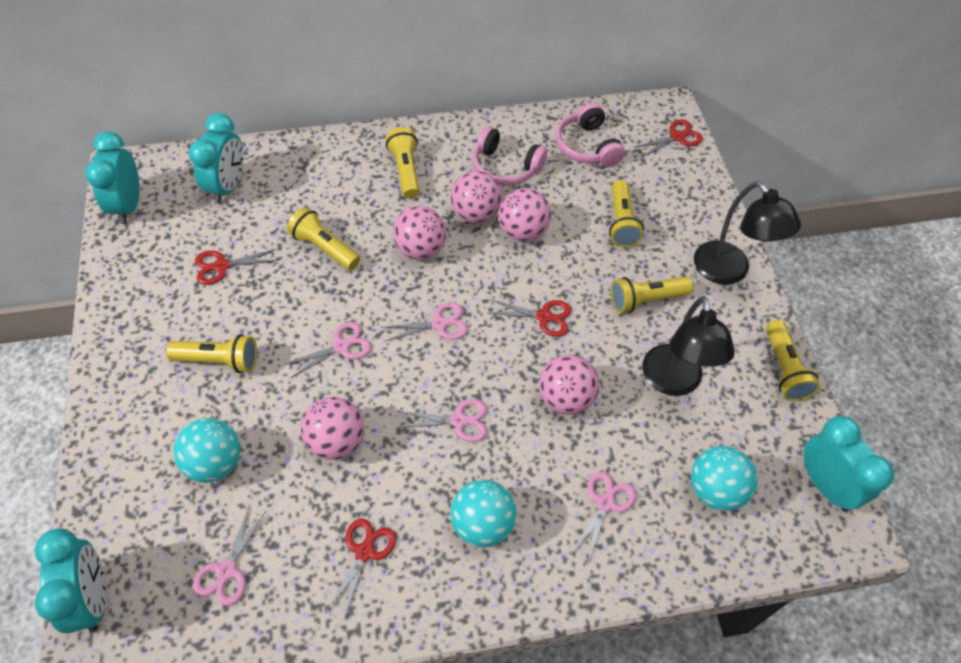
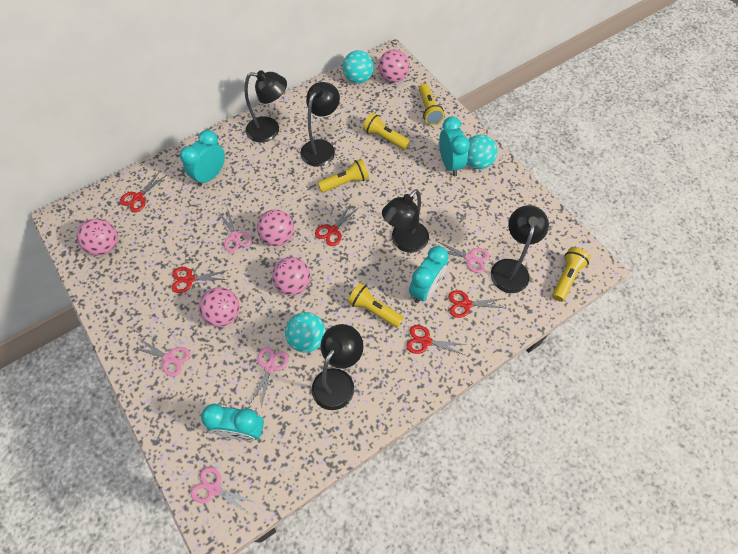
black lamp: [643,296,735,396] [694,181,801,285] = 2 -> [244,70,287,143] [300,82,340,167] [312,324,363,410] [382,189,429,253] [491,205,549,293] = 5
pink headphones: [473,126,547,186] [556,103,625,167] = 2 -> none = 0
red scissors: [195,249,278,285] [326,519,396,619] [488,299,571,337] [634,119,703,157] = 4 -> [120,171,167,212] [172,267,228,293] [315,203,358,246] [406,325,467,355] [448,290,505,318] = 5
yellow flashlight: [166,335,257,373] [287,207,360,270] [386,127,420,198] [609,180,644,248] [611,277,693,313] [766,320,820,401] = 6 -> [318,159,369,192] [348,283,404,328] [363,113,410,150] [419,84,444,125] [552,247,590,302] = 5

